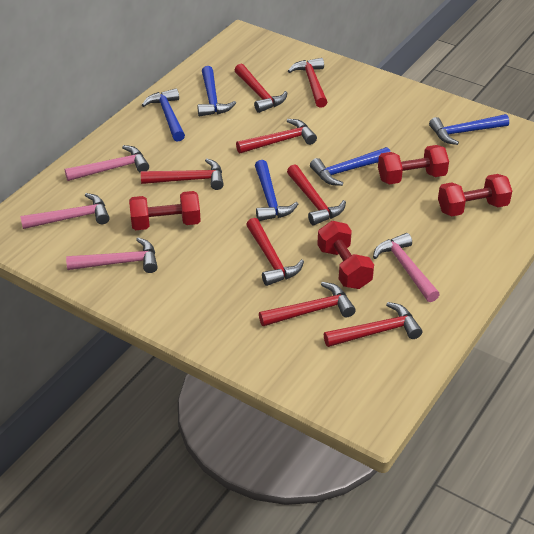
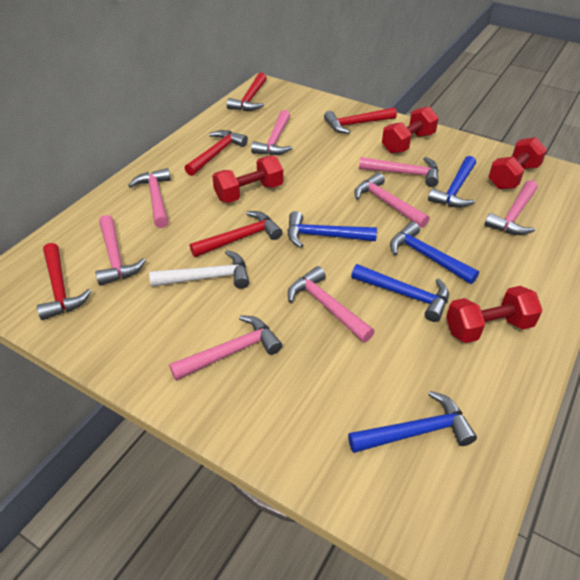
pink hammer: [20,193,110,229] [65,145,149,181] [66,238,158,273] [373,233,440,302] = 4 -> [95,215,146,286] [128,168,171,228] [169,315,282,381] [251,110,292,155] [288,266,375,342] [354,173,430,228] [359,157,439,187] [484,180,538,235] = 8
red hammer: [141,158,224,190] [234,64,287,113] [236,119,317,153] [246,218,304,286] [259,282,356,326] [287,164,346,225] [288,58,327,108] [324,302,422,347] = 8 -> [37,243,92,320] [184,130,248,176] [190,211,282,257] [227,73,267,111] [324,107,397,134] = 5
white hammer: none = 0 -> [149,250,249,289] = 1

